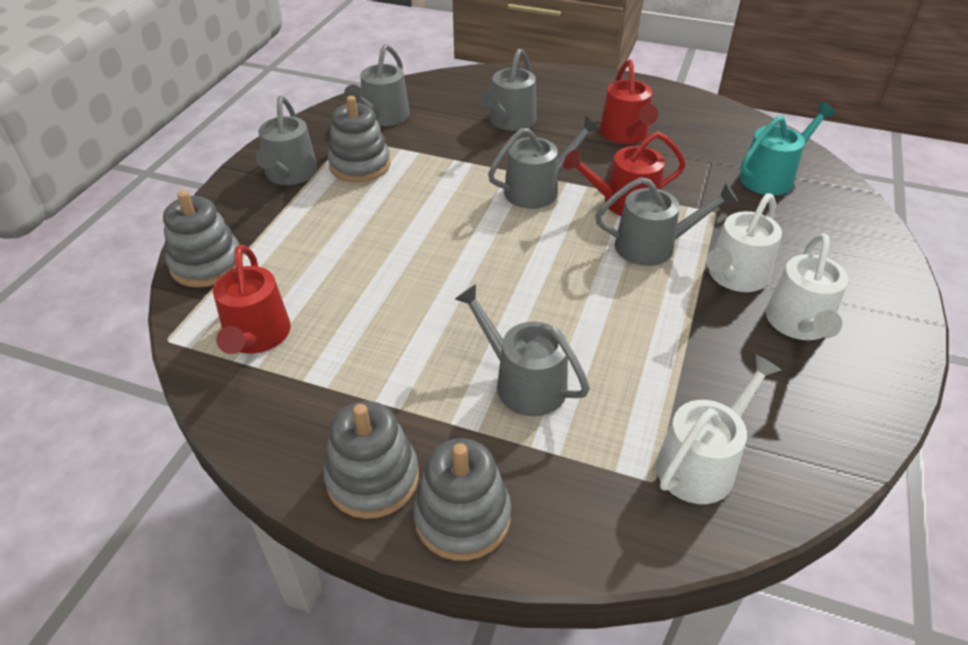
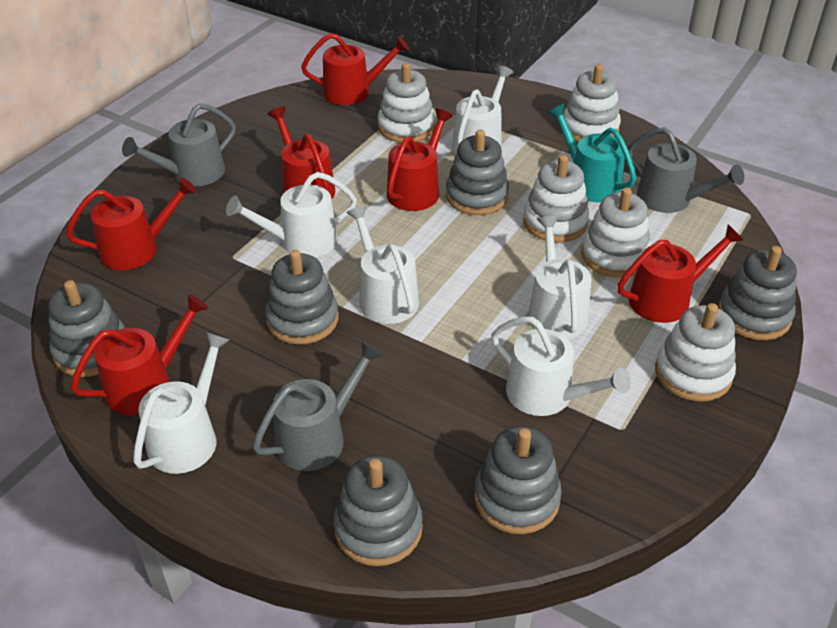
grey stacking toy: [163,190,243,288] [323,401,419,519] [328,96,390,182] [413,438,511,561] = 4 -> [48,280,125,377] [265,250,338,345] [334,455,423,566] [446,130,509,215] [474,426,562,534] [718,246,797,340] = 6
grey watering can: [256,96,318,185] [344,44,410,126] [455,284,590,416] [481,49,536,131] [488,116,600,209] [595,177,738,266] = 6 -> [122,103,236,186] [252,341,383,471] [628,127,744,213] = 3
red watering can: [213,245,291,354] [563,132,686,216] [600,59,658,144] = 3 -> [66,177,197,270] [71,294,209,415] [268,107,335,199] [301,33,409,105] [387,109,453,211] [617,224,744,323] = 6
white stacking toy: none = 0 -> [378,63,435,143] [523,155,589,243] [563,64,621,142] [581,187,651,278] [655,303,736,402] = 5
white watering can: [656,354,781,504] [706,193,782,292] [765,233,848,340] = 3 -> [133,332,229,474] [226,172,357,257] [346,205,419,324] [452,65,514,154] [491,317,631,416] [527,216,592,339] = 6

